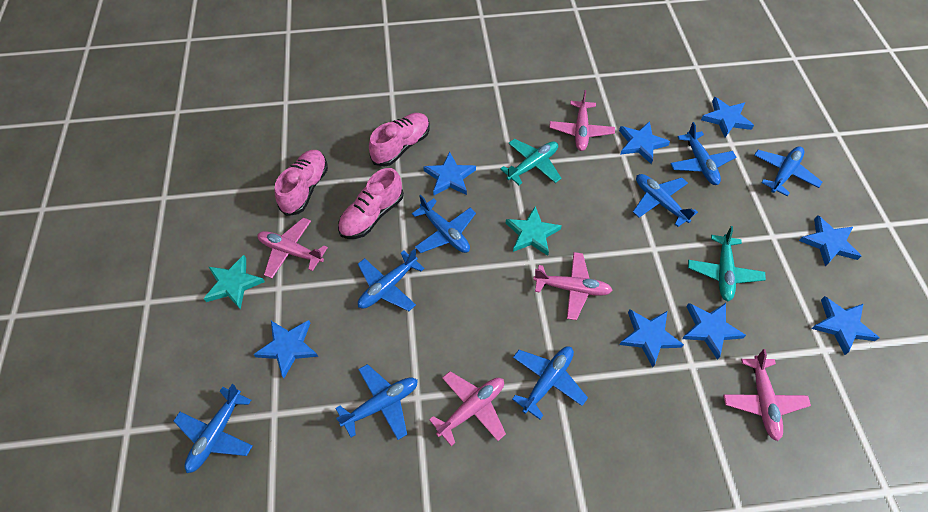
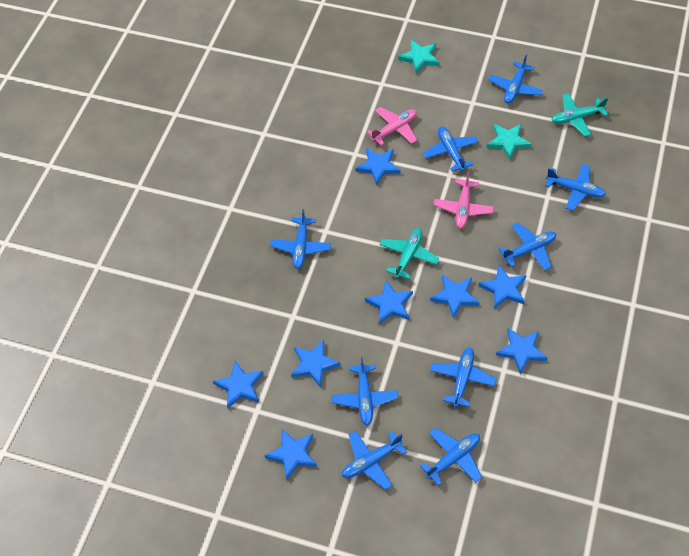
blue plane: [173,384,253,473] [336,364,418,440] [358,249,425,311] [412,195,476,253] [512,347,588,419] [633,174,698,227] [670,122,736,185] [754,146,822,196] = 8 -> [270,209,331,269] [331,357,398,426] [342,430,407,490] [420,428,482,486] [423,126,479,172] [430,347,497,407] [488,55,543,103] [498,222,556,270] [546,164,606,211] = 9
pink plane: [258,218,328,278] [429,371,506,446] [533,252,612,320] [549,90,615,151] [723,349,811,441] = 5 -> [367,107,417,146] [434,171,494,229] = 2
pink shoe: [275,150,328,216] [338,168,404,239] [369,113,430,167] = 3 -> none = 0

